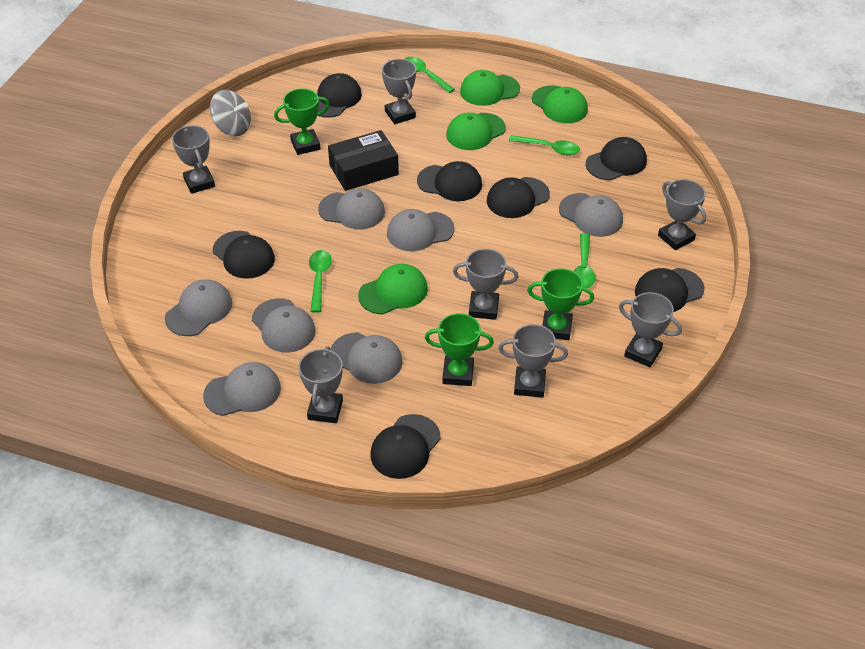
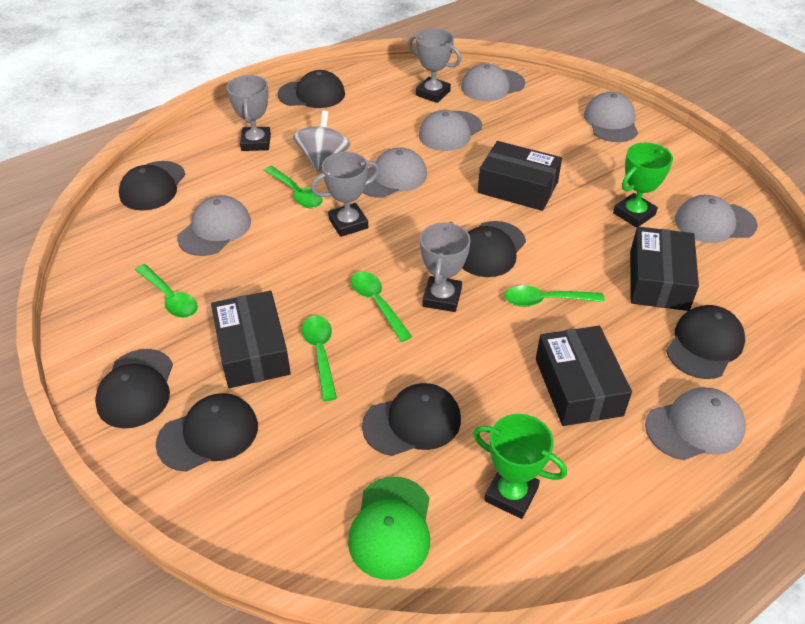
black box: [328,130,399,191] = 1 -> [211,291,291,388] [478,141,562,211] [536,326,632,426] [630,227,699,311] = 4
green cap: [358,264,428,315] [446,113,506,150] [460,70,520,106] [532,86,588,123] = 4 -> [348,477,430,580] = 1
green spoon: [309,250,332,313] [405,57,455,93] [509,135,580,155] [574,233,596,288] = 4 -> [135,264,198,318] [264,166,322,208] [302,315,337,401] [351,271,412,342] [504,285,605,307] = 5
green trophy: [274,88,330,155] [425,313,494,386] [527,268,594,340] = 3 -> [473,414,567,519] [613,143,673,228] = 2
grey trophy: [172,125,215,194] [298,346,343,423] [382,59,416,124] [453,249,518,320] [498,324,568,398] [619,292,682,367] [658,179,706,250] = 7 -> [227,75,271,151] [311,152,380,237] [408,29,461,103] [420,222,471,312] = 4

